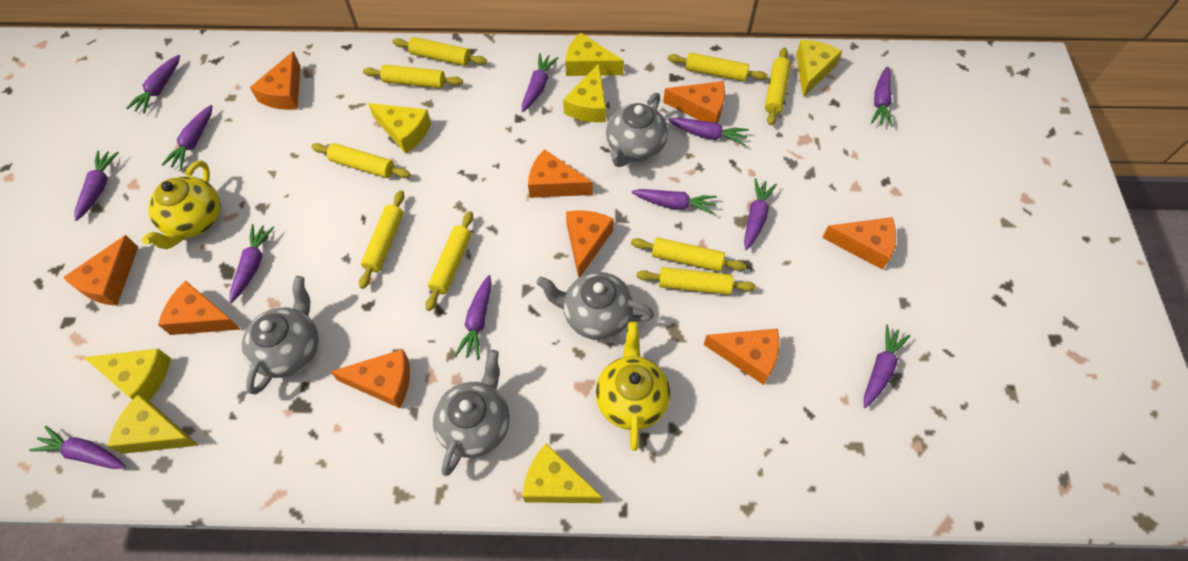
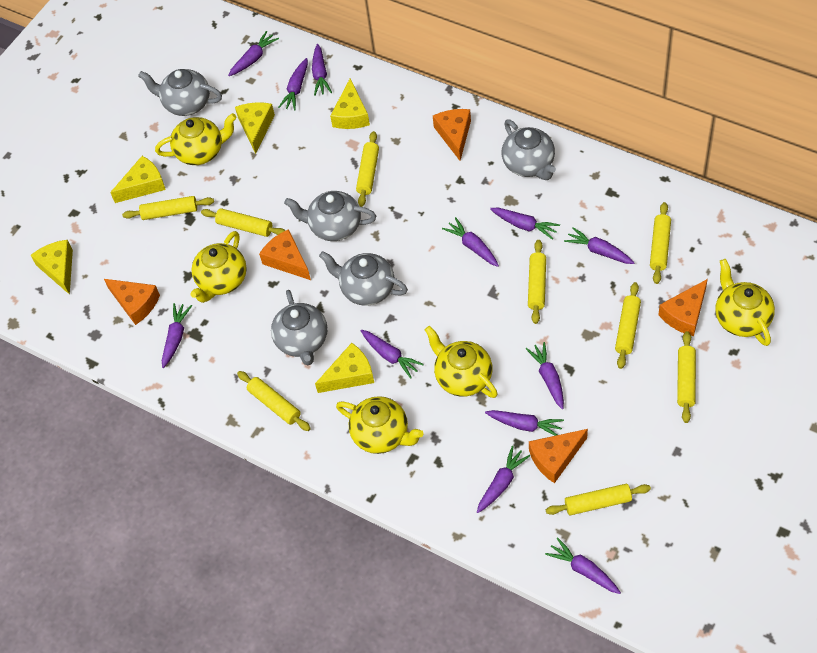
grey teapot: [242,276,319,394] [433,350,510,476] [536,272,654,340] [606,93,668,167] = 4 -> [138,69,222,116] [271,290,328,366] [284,191,376,241] [319,251,408,306] [502,119,556,180] = 5
orange cheese: [63,235,138,305] [158,281,241,335] [250,51,300,110] [330,349,410,408] [528,149,593,198] [566,210,614,278] [663,81,725,123] [704,329,779,385] [822,217,896,270] = 9 -> [104,279,160,325] [259,229,311,280] [433,109,471,161] [529,429,588,483] [658,279,708,336] = 5
yellow cheese: [83,349,171,401] [107,394,199,454] [368,103,431,154] [522,443,603,503] [563,63,606,122] [565,32,624,76] [796,40,842,97] = 7 -> [31,240,73,295] [110,156,166,203] [235,102,275,154] [315,343,374,393] [330,78,370,129] = 5
yellow teapot: [142,160,221,249] [595,322,670,451] = 2 -> [155,113,237,165] [190,231,247,303] [336,396,424,454] [424,326,498,398] [715,259,775,346] = 5

